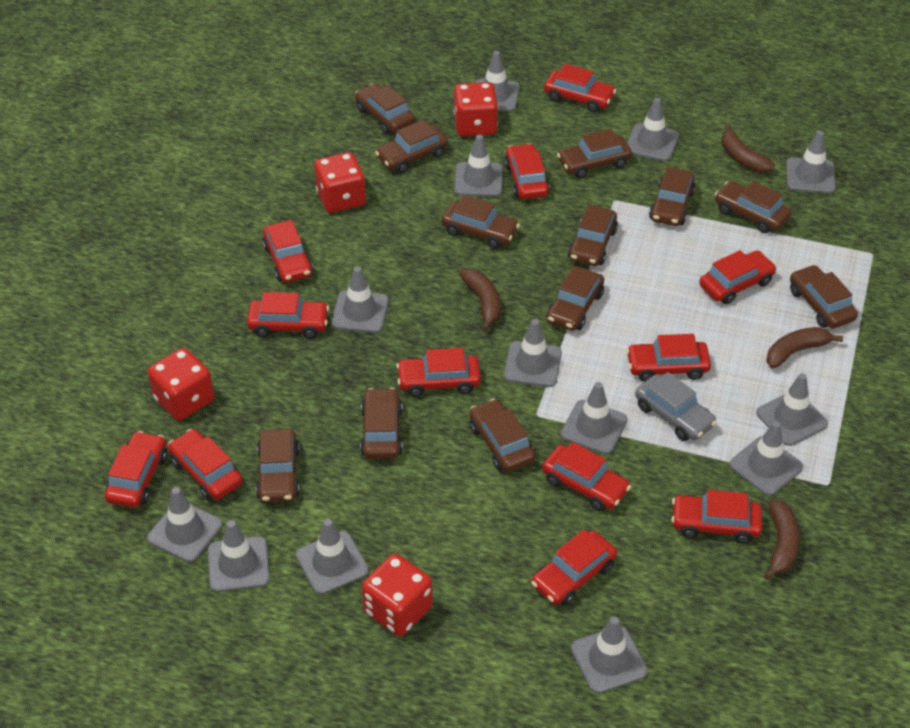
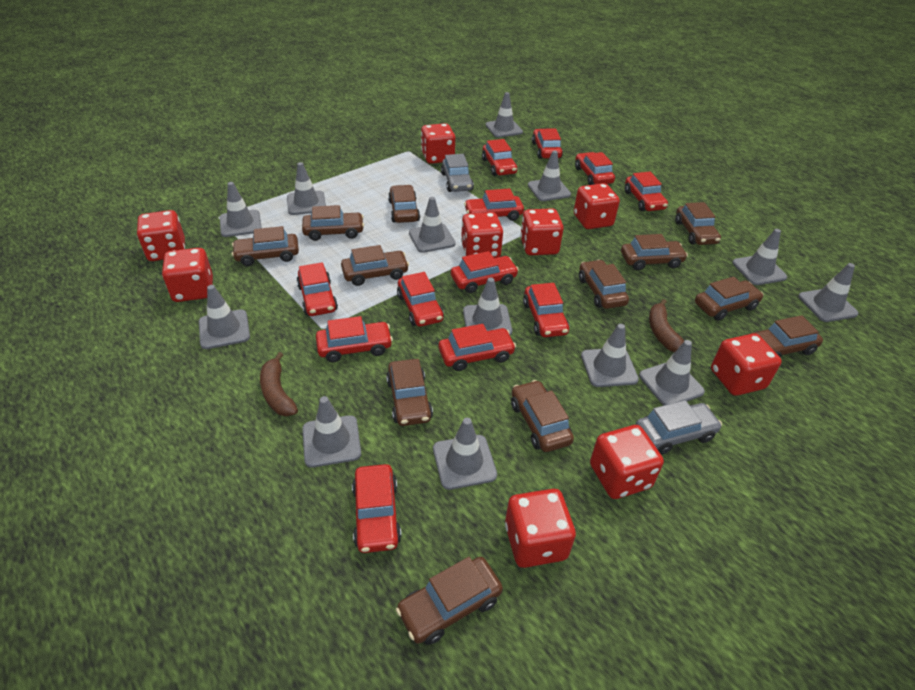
brown banana: [459,269,501,331] [721,124,775,173] [764,499,800,580] [766,327,843,368] = 4 -> [260,352,298,416] [649,299,684,352] = 2
grey car: [635,372,717,441] = 1 -> [441,154,474,192] [635,400,722,455] = 2
red dice: [148,348,214,421] [314,152,366,213] [362,554,433,636] [453,82,498,137] = 4 -> [137,210,185,261] [162,248,213,302] [421,123,455,164] [461,212,503,258] [505,489,576,568] [520,208,564,256] [574,183,620,229] [590,425,664,499] [711,333,782,396] = 9

